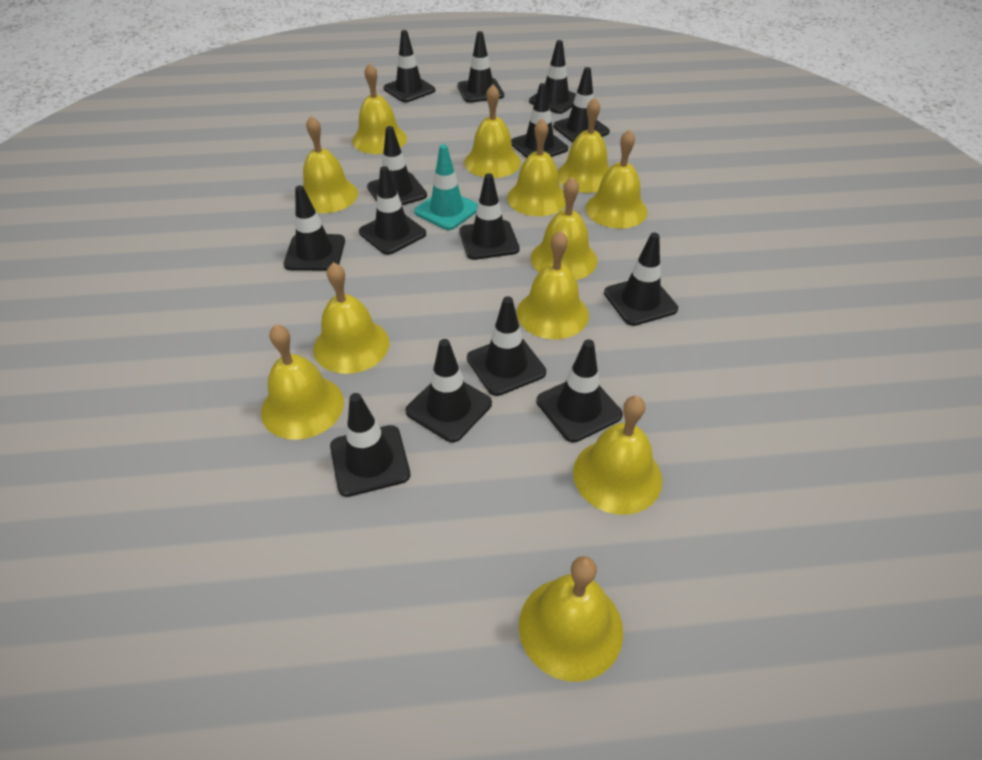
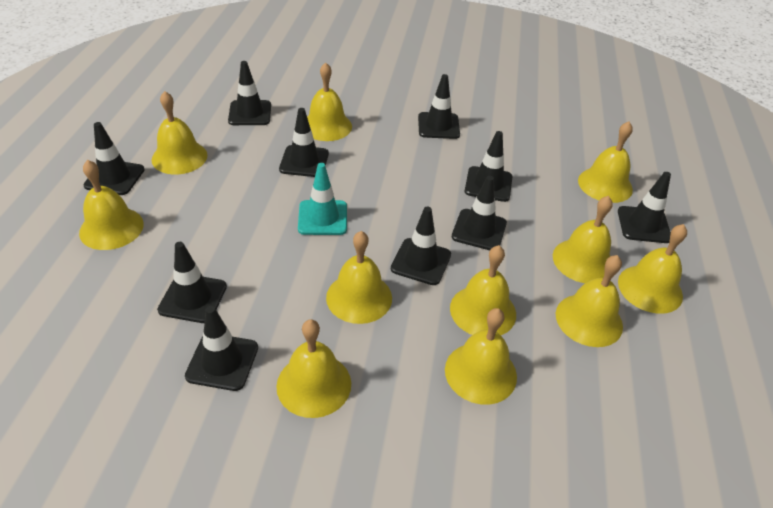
black traffic cone: [283,185,345,271] [330,393,410,497] [359,166,426,255] [367,126,427,205] [384,30,435,102] [405,339,492,443] [457,31,504,103] [459,173,519,260] [467,297,546,396] [511,83,568,158] [529,40,576,114] [537,339,623,443] [553,67,610,143] [604,233,678,326] = 14 -> [83,122,145,195] [157,242,227,323] [185,306,258,391] [228,61,271,125] [279,108,329,177] [391,207,451,285] [418,74,460,139] [452,176,507,250] [465,131,513,202] [618,172,671,243] = 10
yellow bell: [261,324,344,440] [303,116,358,213] [313,262,389,374] [352,63,407,154] [464,84,521,178] [507,119,566,216] [517,230,589,339] [519,556,623,682] [531,177,597,280] [558,97,610,193] [573,396,662,515] [586,129,648,229] = 12 -> [79,160,144,250] [152,91,207,175] [276,319,351,418] [307,62,352,141] [326,231,392,324] [445,308,517,405] [450,245,516,335] [553,196,613,283] [556,255,623,347] [578,122,633,203] [618,224,687,314] = 11

